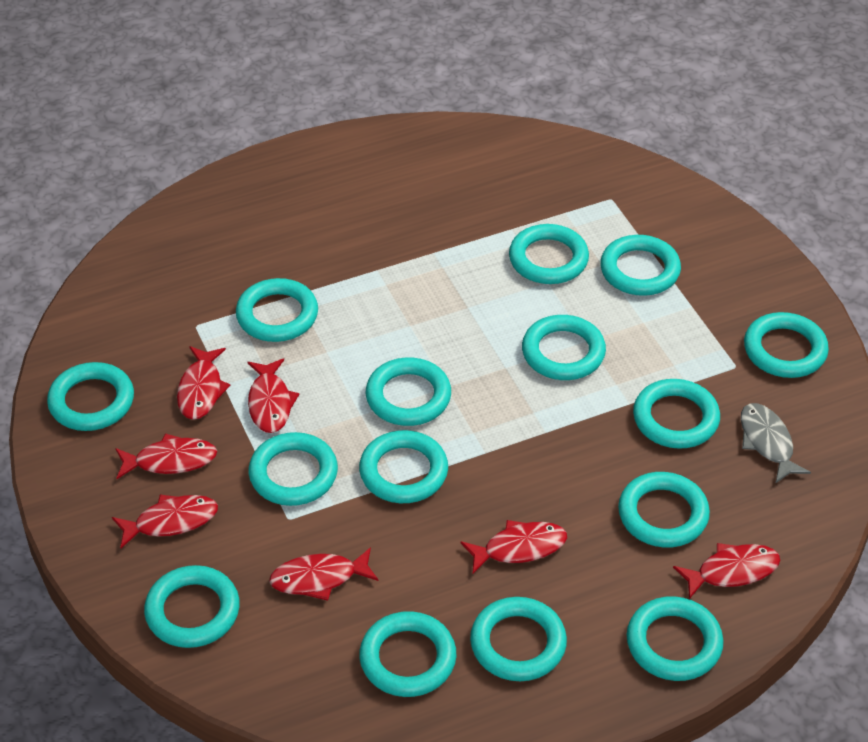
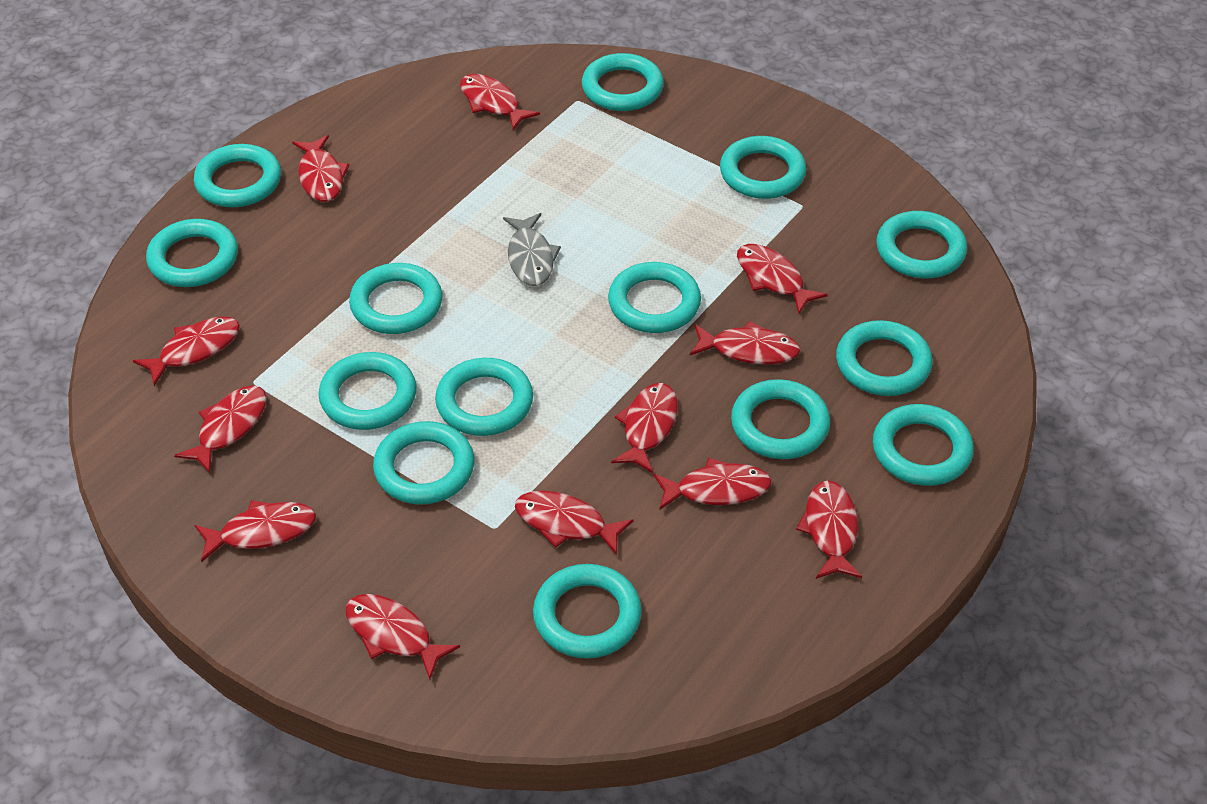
red fish: [112,494,218,548] [115,433,217,479] [177,346,231,420] [248,358,299,433] [269,547,379,601] [461,520,567,574] [673,543,780,599] = 7 -> [133,316,240,386] [174,385,267,473] [194,500,316,562] [292,135,349,202] [345,594,460,680] [460,74,540,130] [515,491,634,555] [611,383,678,473] [653,458,772,510] [690,321,801,365] [737,244,828,315] [796,480,862,579] = 12
turquoise ring: [47,362,134,431] [144,565,240,648] [236,278,318,342] [248,432,338,506] [359,430,448,503] [359,611,457,697] [366,358,451,426] [470,597,567,681] [509,224,589,284] [522,315,606,380] [600,235,681,296] [618,472,710,548] [626,596,724,681] [633,379,720,449] [744,312,829,378] = 15 -> [146,219,238,287] [194,144,281,207] [318,352,417,430] [349,263,442,334] [373,421,474,504] [435,358,533,436] [533,564,642,659] [582,53,664,111] [608,262,701,333] [720,136,806,199] [731,379,830,459] [836,320,932,396] [873,404,974,486] [876,211,967,278] = 14

